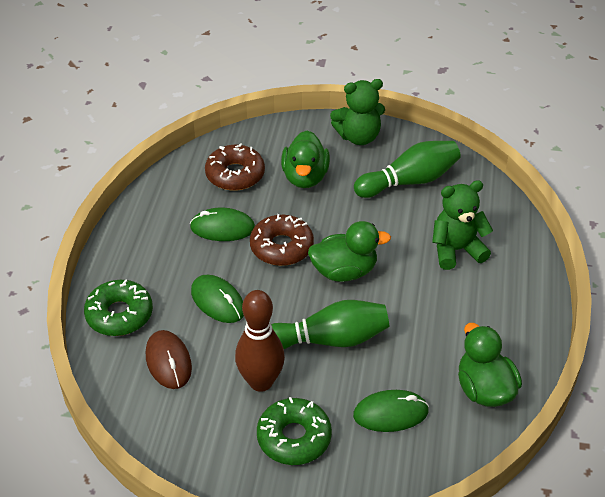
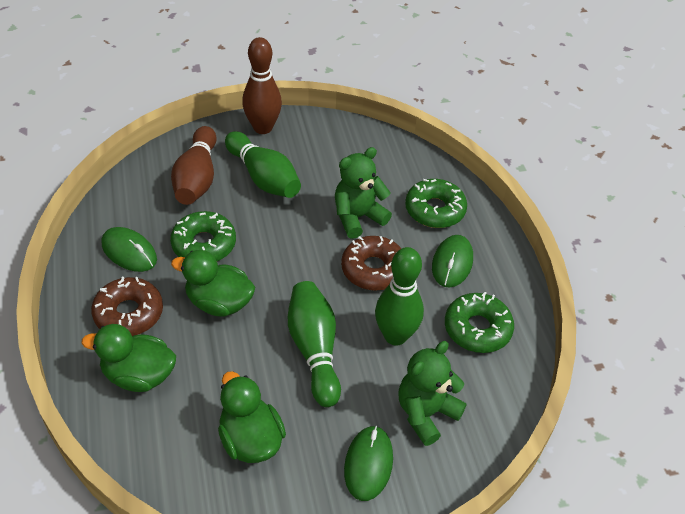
brown bowling pin: [235,290,285,392] = 1 -> [171,126,217,205] [242,37,282,134] = 2
brown mouse: [146,330,192,389] = 1 -> none = 0
green bowling pin: [271,300,389,349] [354,141,461,198] = 2 -> [225,131,301,198] [288,281,341,407] [375,247,424,346] = 3
green donut: [84,279,153,336] [257,397,332,465] = 2 -> [170,211,236,261] [405,179,467,228] [445,292,514,353] = 3

